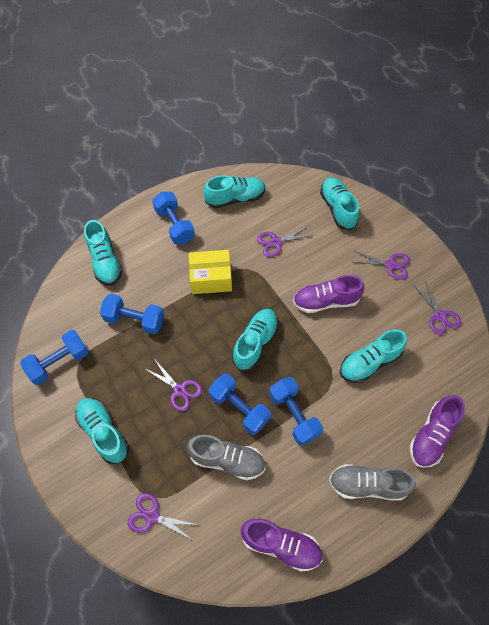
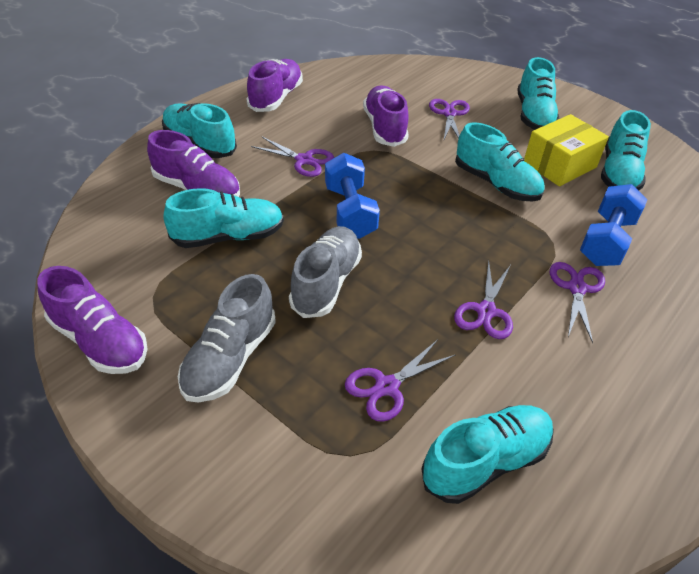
blue dumbbell: [20,330,89,385] [100,294,164,335] [152,192,195,245] [208,373,271,435] [269,377,323,446] = 5 -> [325,153,380,239] [580,184,647,266] = 2
purple shoe: [241,518,323,572] [293,275,364,313] [410,395,465,468] = 3 -> [37,266,148,374] [147,130,240,197] [246,59,303,112] [363,86,409,147] = 4

